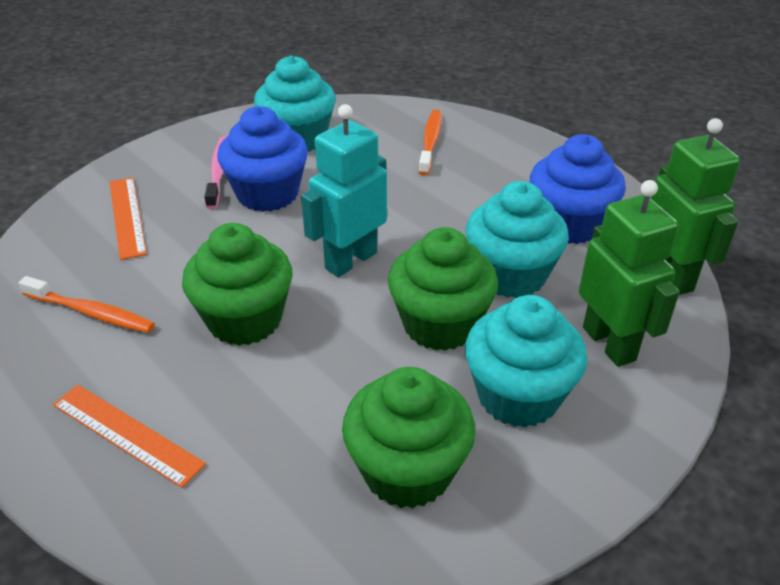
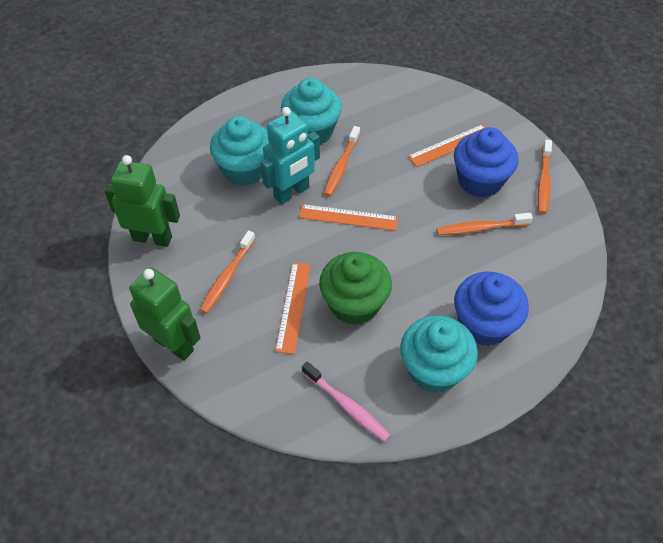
green cupcake: [182,223,293,346] [342,367,476,509] [388,227,498,351] = 3 -> [319,252,392,325] = 1
orange ruler: [53,385,206,488] [110,177,147,260] = 2 -> [275,262,311,354] [299,204,398,231] [408,124,486,167] = 3
orange toothbrush: [19,276,155,333] [419,110,441,175] = 2 -> [200,231,255,314] [324,126,360,196] [436,213,533,235] [538,140,552,214] = 4

